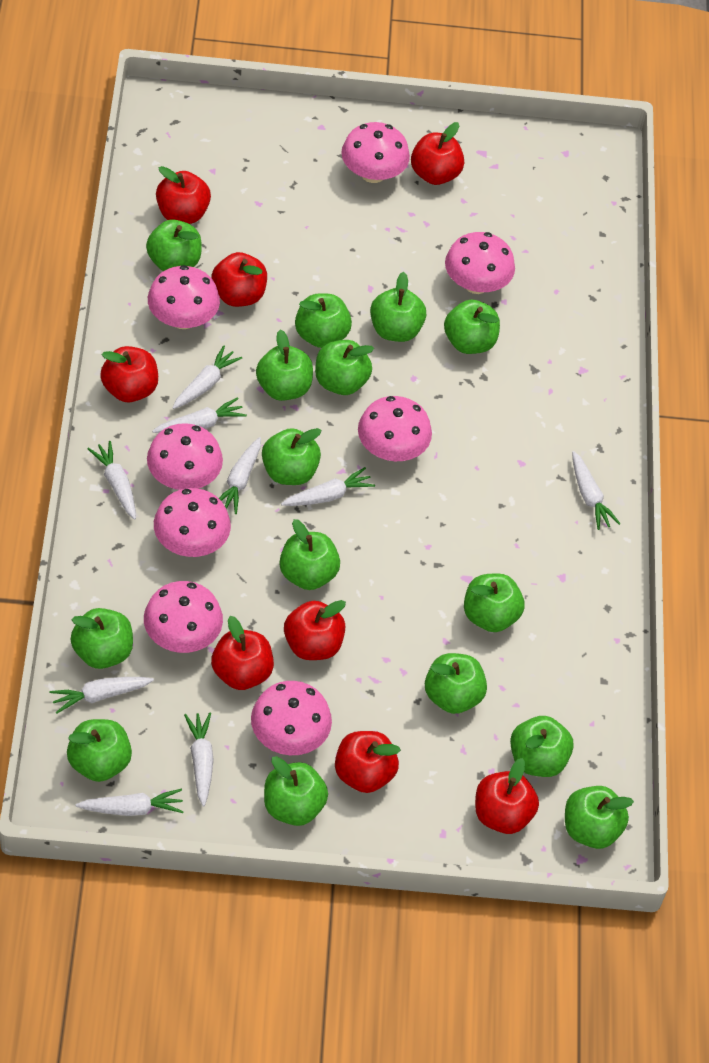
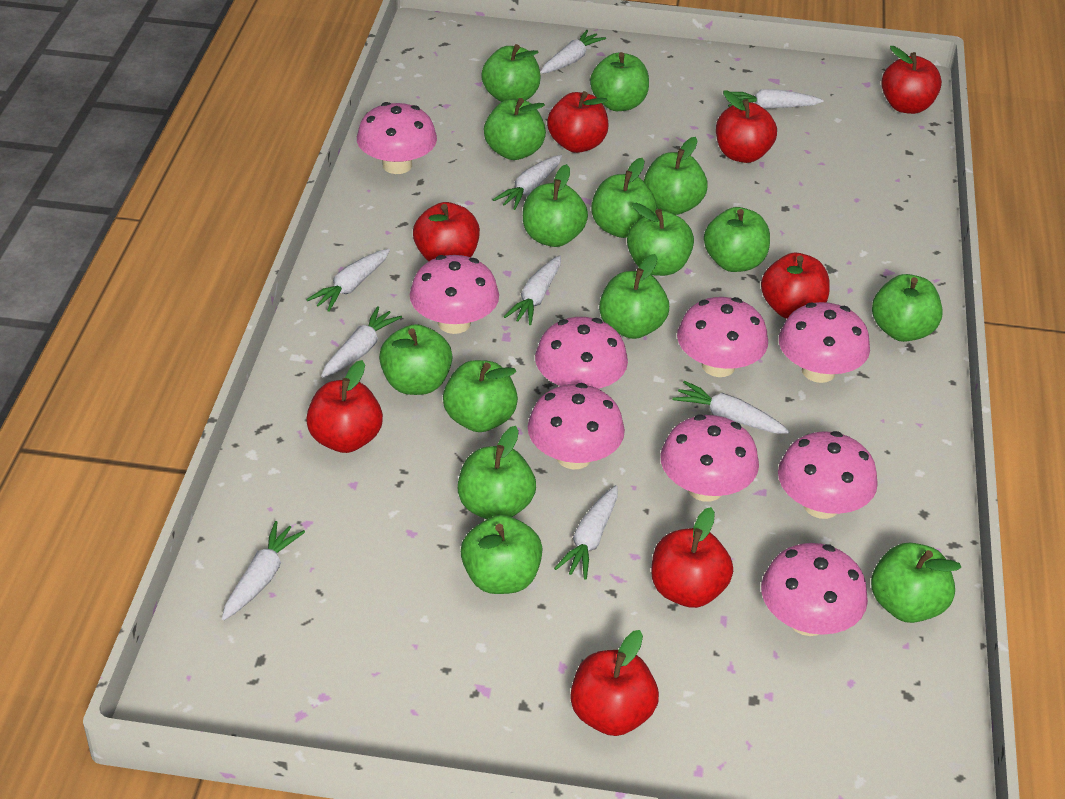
pink mushroom: [144,581,223,653] [147,423,223,490] [148,265,220,329] [154,488,231,557] [251,681,332,755] [341,122,410,183] [358,396,432,461] [445,232,515,294] = 8 -> [357,102,437,174] [410,255,499,334] [528,383,625,469] [535,317,628,389] [660,415,759,502] [677,297,768,377] [761,543,868,636] [778,431,878,519] [779,302,870,383] = 9

